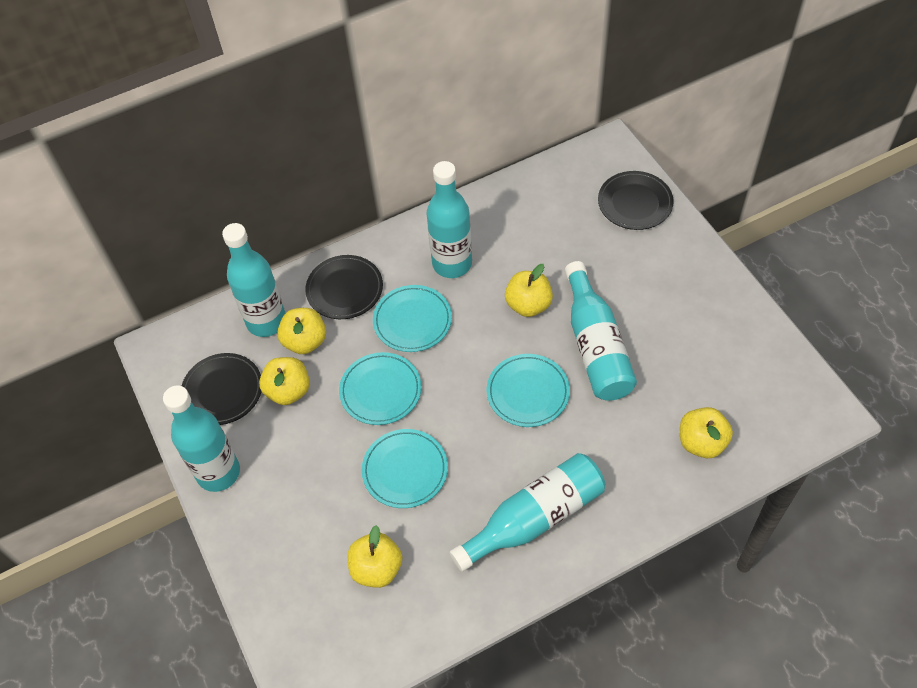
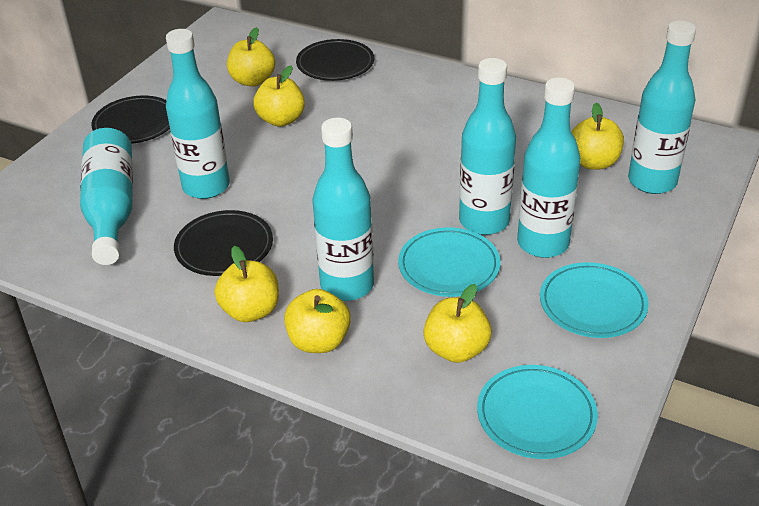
turquoise bottle: [163,386,240,492] [222,223,285,337] [427,161,472,278] [450,453,605,572] [565,261,637,401] = 5 -> [80,128,133,265] [166,29,230,199] [313,118,374,301] [459,58,516,235] [517,78,581,258] [628,21,696,194] = 6
turquoise plate: [339,352,422,425] [362,429,448,508] [373,285,452,352] [487,354,570,427] = 4 -> [398,227,500,297] [477,365,598,459] [540,262,649,338] = 3
yellow apple: [259,357,310,405] [277,308,326,354] [348,525,402,588] [505,264,553,317] [680,407,733,458] = 5 -> [215,246,279,322] [227,27,275,86] [253,65,305,127] [284,289,351,353] [423,284,492,363] [571,103,624,170] = 6

